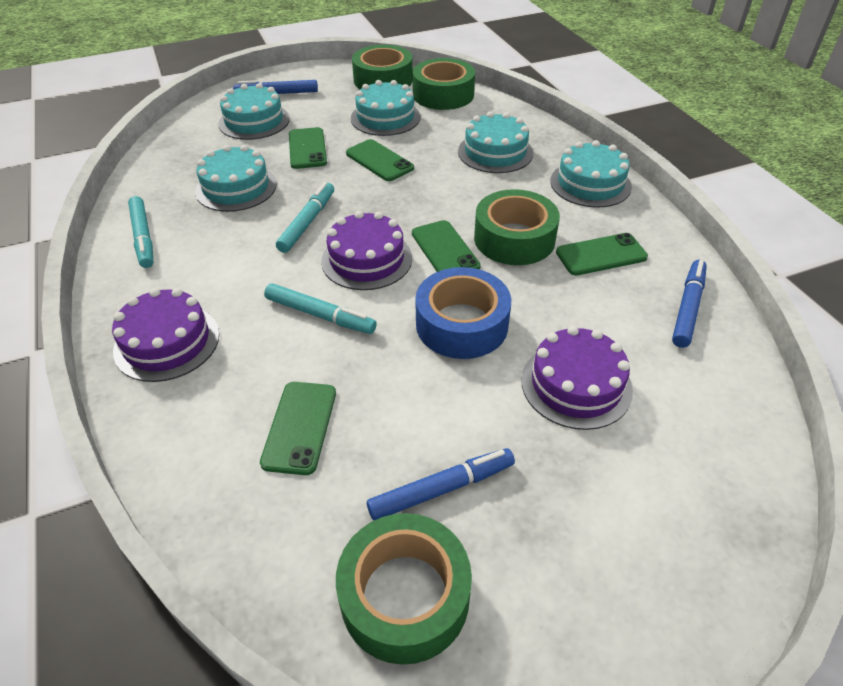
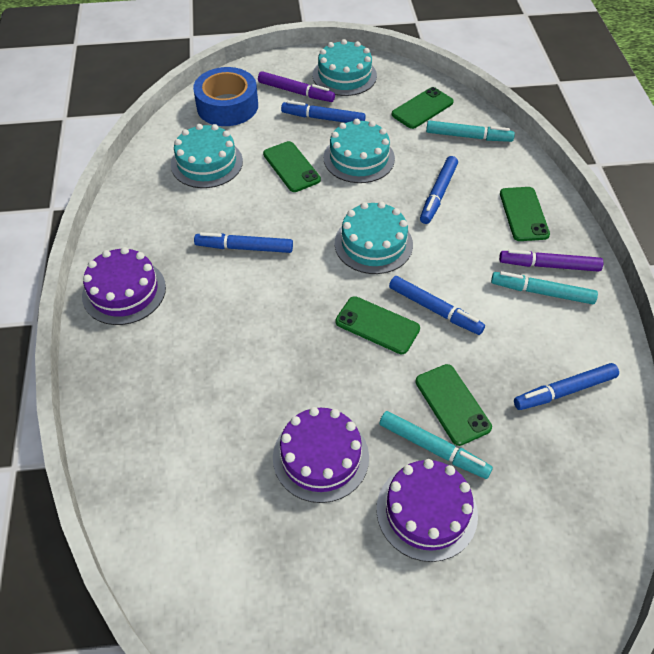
blue marker: [233,80,318,94] [367,448,515,520] [672,260,707,348] = 3 -> [194,232,293,253] [281,101,366,123] [389,276,485,335] [420,156,458,224] [514,363,619,410] = 5
green tape: [336,513,472,665] [352,45,413,89] [413,58,475,110] [474,189,560,265] = 4 -> none = 0
purple marker: none = 0 -> [258,71,335,102] [499,250,603,272] = 2
turquoise cake: [195,145,277,212] [218,83,290,140] [351,80,421,136] [458,111,533,173] [550,140,632,208] = 5 -> [171,124,243,188] [313,39,377,96] [324,119,395,183] [335,202,413,274] = 4

